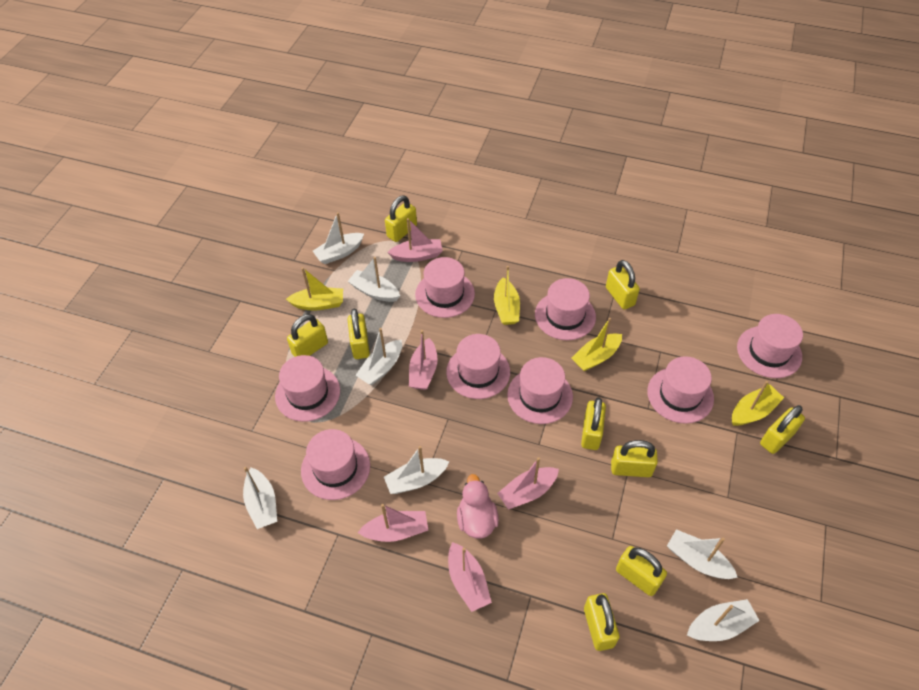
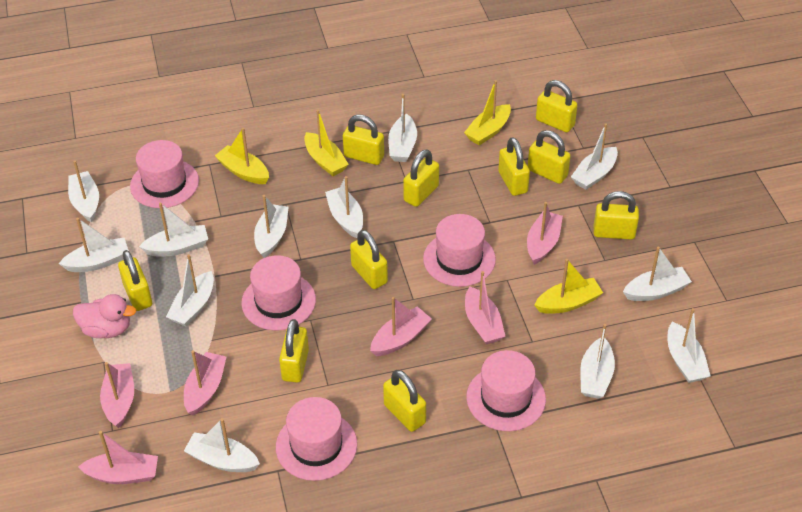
pink boat: [358,504,428,542] [387,218,443,262] [409,330,438,390] [448,542,492,612] [497,457,559,510] = 5 -> [78,431,158,484] [100,362,134,428] [184,350,226,416] [370,297,432,356] [465,271,505,344] [527,202,563,265] = 6
pink hat: [275,355,340,422] [301,429,370,500] [415,257,475,318] [446,334,510,399] [507,357,573,424] [535,278,596,340] [647,356,714,424] [737,314,803,378] = 8 -> [130,140,199,208] [241,255,316,331] [276,397,357,481] [423,214,496,287] [466,350,546,431] = 5
white boat: [243,467,277,529] [313,212,364,264] [348,257,400,302] [356,328,402,385] [384,446,449,494] [667,529,738,579] [687,599,760,641] = 7 -> [59,218,129,272] [68,160,99,223] [139,203,208,256] [166,254,214,326] [184,418,260,472] [254,195,289,258] [325,176,363,238] [388,94,417,162] [571,123,618,190] [580,324,615,399] [623,246,692,301] [668,308,710,383] = 12
yellow padlock: [287,314,328,357] [348,309,370,359] [385,195,417,242] [581,397,606,450] [584,593,620,651] [606,260,640,309] [611,440,658,477] [616,546,667,596] [760,405,805,454] = 9 -> [118,250,152,311] [279,319,309,383] [343,114,384,165] [350,230,388,289] [383,370,426,432] [403,150,439,207] [498,137,530,196] [528,130,571,184] [536,80,577,133] [594,191,639,240] = 10

